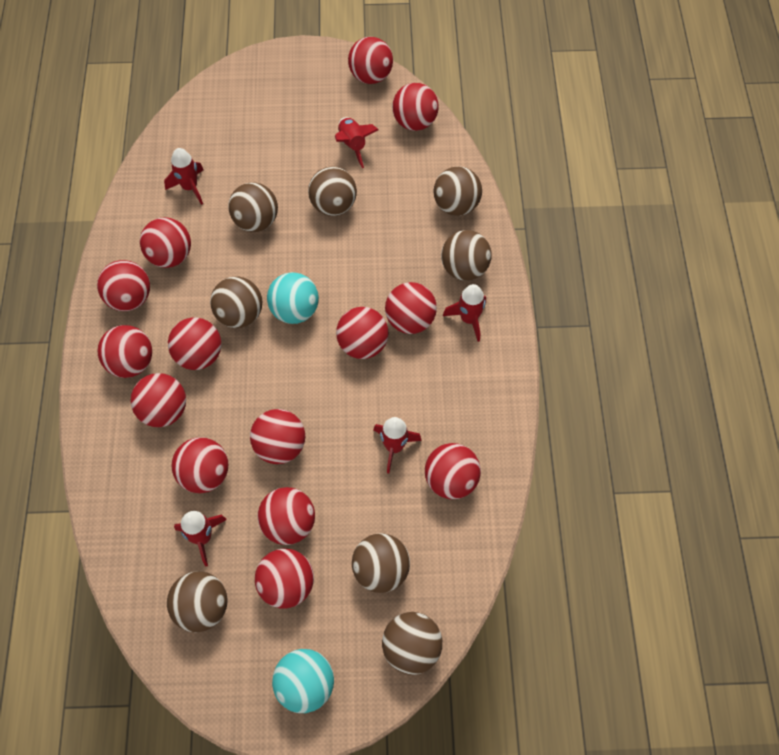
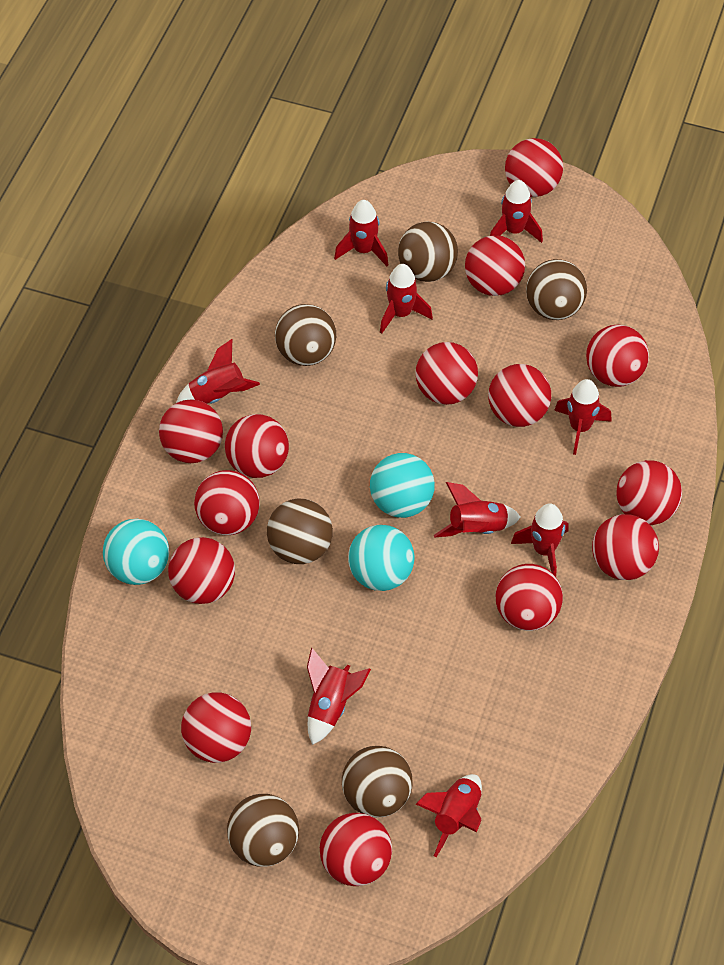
brown ball: [167,571,228,632] [210,277,262,328] [228,182,278,232] [308,167,357,216] [352,533,410,593] [382,612,442,675] [434,166,482,216] [441,230,492,281] = 8 -> [227,794,299,867] [267,499,333,564] [275,304,336,366] [342,746,413,817] [398,222,458,282] [526,259,587,320] = 6
red rocket: [164,148,203,205] [174,511,227,567] [335,117,378,168] [373,417,422,473] [443,284,486,342] = 5 -> [176,339,260,404] [307,648,371,745] [334,200,389,266] [380,264,433,334] [416,774,482,857] [434,482,521,538] [490,180,543,243] [511,503,569,577] [554,379,612,455] = 9
turquoise ball: [267,272,319,324] [272,649,334,713] = 2 -> [103,519,169,585] [348,525,414,591] [370,453,435,518] = 3

